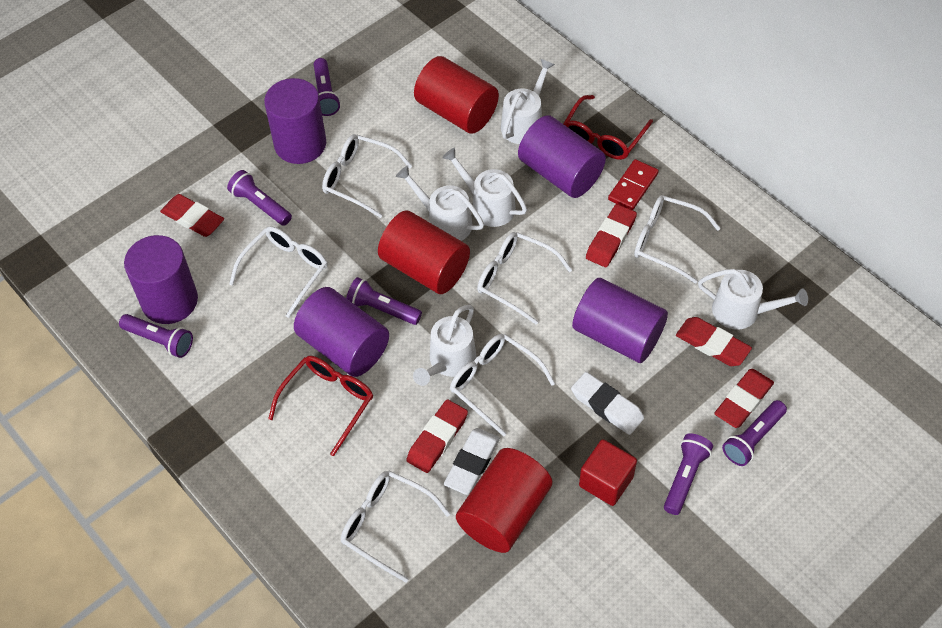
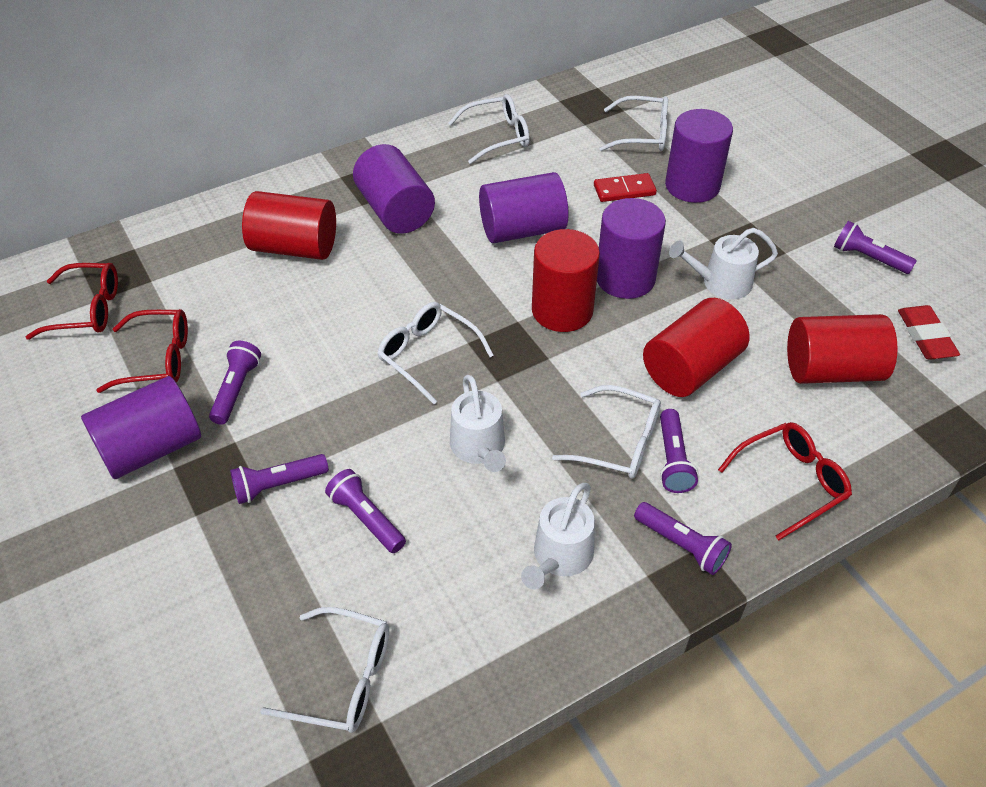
red cube: [579,439,637,506] = 1 -> none = 0
red cylinder: [378,210,470,294] [414,56,499,134] [456,448,552,553] = 3 -> [242,191,336,260] [532,229,600,332] [643,298,750,397] [787,314,898,384] = 4
red eraser: [160,194,224,237] [406,399,468,473] [586,204,637,267] [676,317,752,366] [714,369,774,428] = 5 -> [898,305,960,360] = 1
red glasses: [268,356,373,456] [563,95,653,160] = 2 -> [25,263,118,340] [96,309,188,393] [718,422,852,540] = 3
white eraser: [444,428,500,495] [571,372,644,435] = 2 -> none = 0
white glasses: [229,226,327,318] [322,134,412,218] [341,471,450,582] [450,334,555,437] [477,232,572,325] [634,195,721,284] = 6 -> [260,607,389,733] [377,302,494,404] [448,94,530,164] [552,385,661,479] [599,96,668,151] = 5
white watering can: [396,165,484,241] [413,305,476,386] [442,147,527,227] [501,59,555,144] [698,269,808,329] = 5 -> [450,375,506,472] [521,483,595,590] [669,228,778,299] = 3

